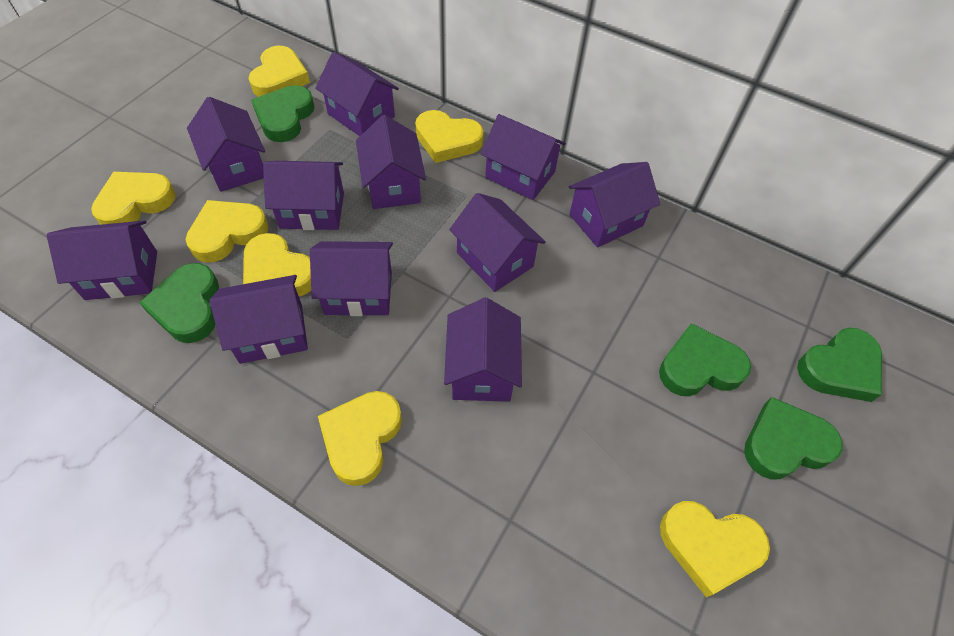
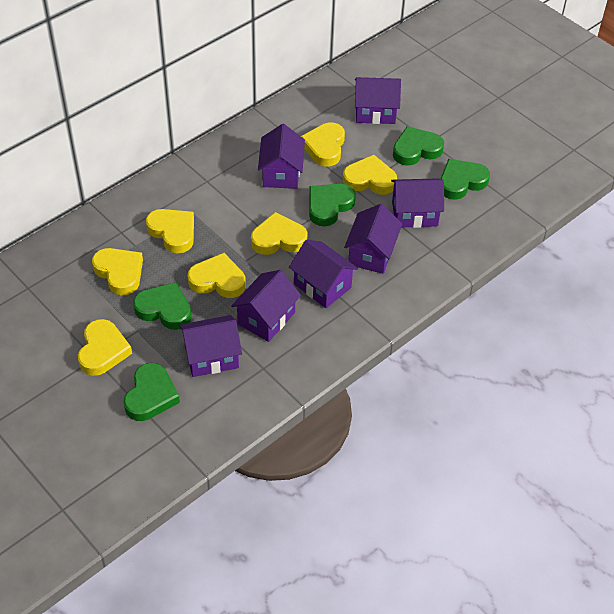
purple house: [47,221,157,300] [187,97,265,192] [210,275,308,364] [263,161,344,230] [310,241,393,316] [315,52,399,136] [356,115,426,209] [444,298,522,402] [449,193,546,292] [481,114,566,200] [569,162,660,248] = 11 -> [179,315,242,377] [231,270,301,342] [258,124,305,189] [289,240,358,308] [344,204,402,274] [355,77,401,124] [391,178,444,228] = 7

